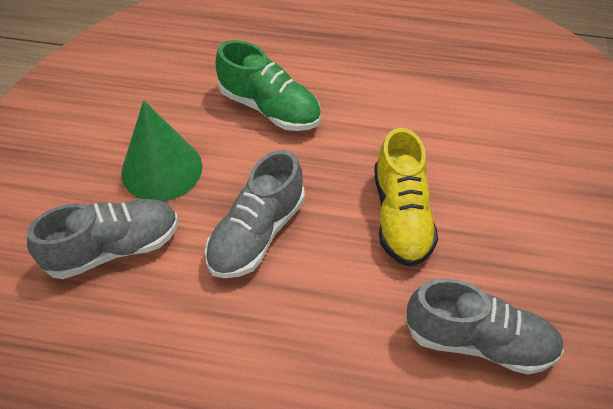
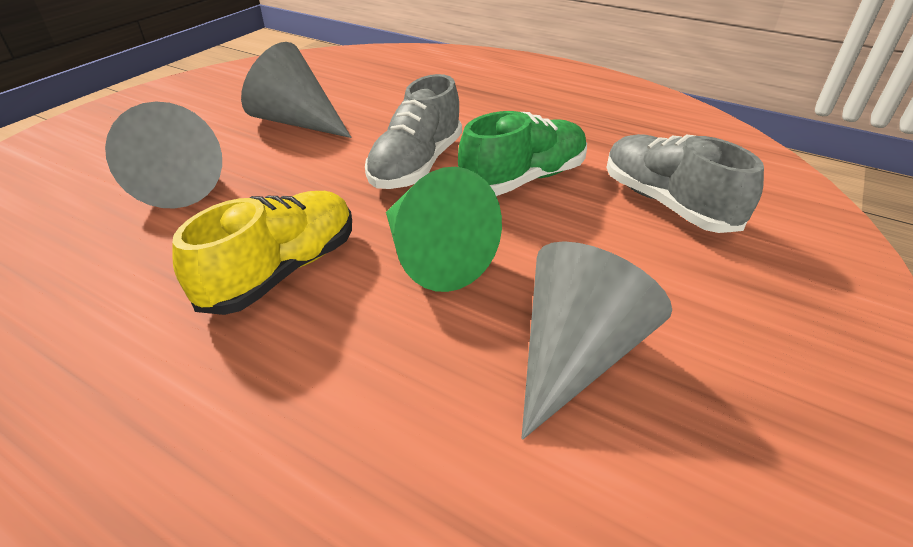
grey cone: none = 0 -> [105,102,222,208] [241,42,352,138] [521,241,672,440] = 3
grey shoe: [27,199,178,279] [205,150,305,278] [405,278,564,374] = 3 -> [365,74,462,189] [606,134,764,233] = 2

